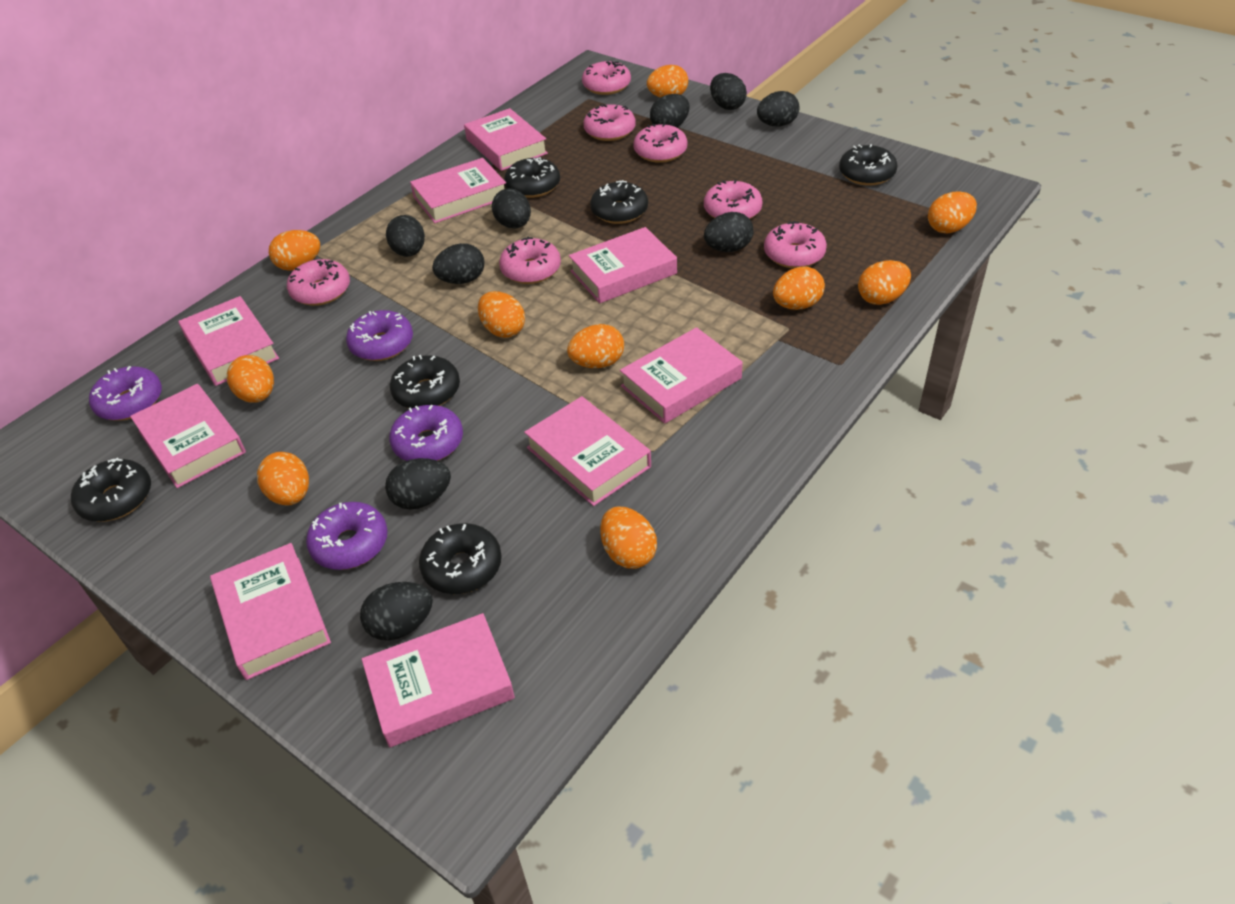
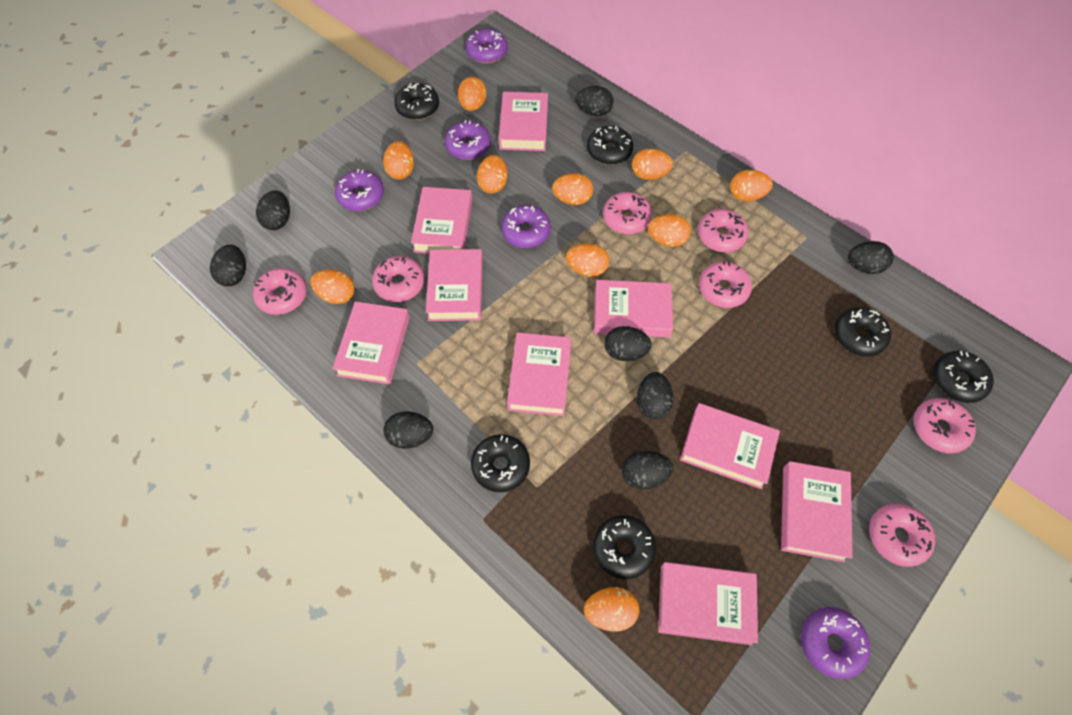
black egg: [360,582,433,640] [385,458,451,510] [386,215,425,257] [432,243,485,284] [492,188,531,228] [650,94,690,127] [704,212,754,252] [710,73,747,110] [757,91,799,127] = 9 -> [210,245,246,286] [256,190,290,230] [383,411,433,449] [575,86,613,116] [604,326,652,361] [622,451,673,489] [637,372,673,419] [848,241,894,274] = 8
purple donut: [89,366,162,421] [306,502,388,570] [346,310,413,361] [389,405,463,461] = 4 -> [335,169,384,211] [445,120,491,160] [466,29,508,63] [501,205,551,248] [801,607,870,679] = 5

